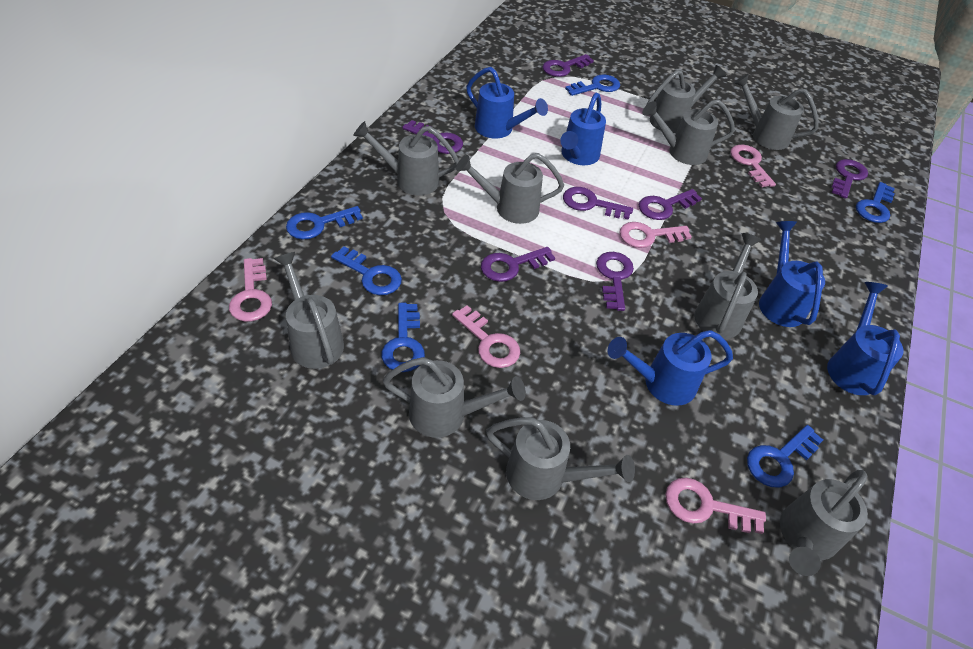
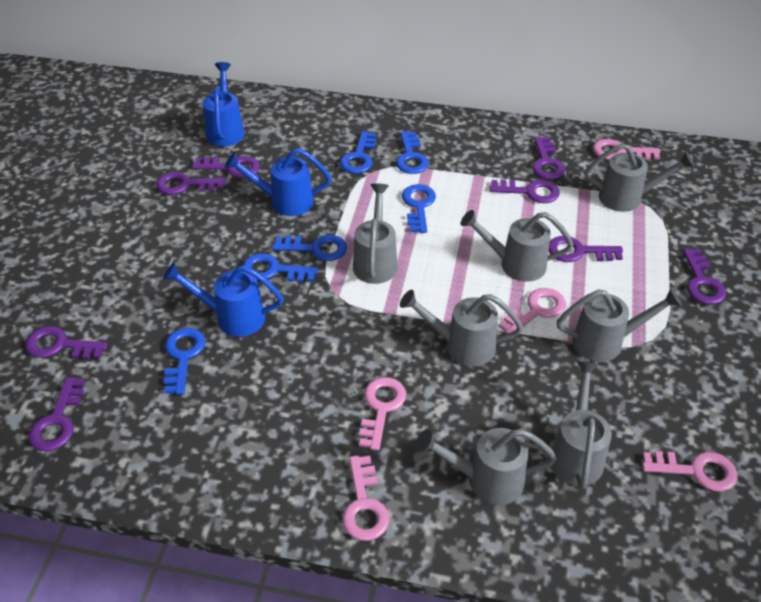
blue watering can: [466,67,548,138] [560,93,606,165] [607,330,733,406] [759,221,825,327] [827,282,904,395] = 5 -> [163,262,283,337] [203,62,245,147] [225,148,331,216] = 3
grey watering can: [274,252,344,369] [353,121,459,196] [383,357,526,438] [456,153,564,224] [486,417,635,500] [642,99,735,165] [647,65,726,133] [694,233,762,339] [734,74,819,150] [780,470,868,576] = 10 -> [353,183,398,284] [400,290,523,366] [416,428,557,505] [461,210,573,282] [550,361,612,489] [557,288,682,362] [585,143,695,212] = 7
purple key: [402,120,463,154] [481,247,555,282] [543,54,594,77] [563,187,633,220] [596,252,634,311] [639,189,702,220] [832,159,868,199] = 7 -> [25,326,108,359] [28,377,85,451] [156,172,226,195] [192,156,260,178] [490,179,560,203] [532,137,565,180] [549,236,623,262] [683,248,726,305] = 8

